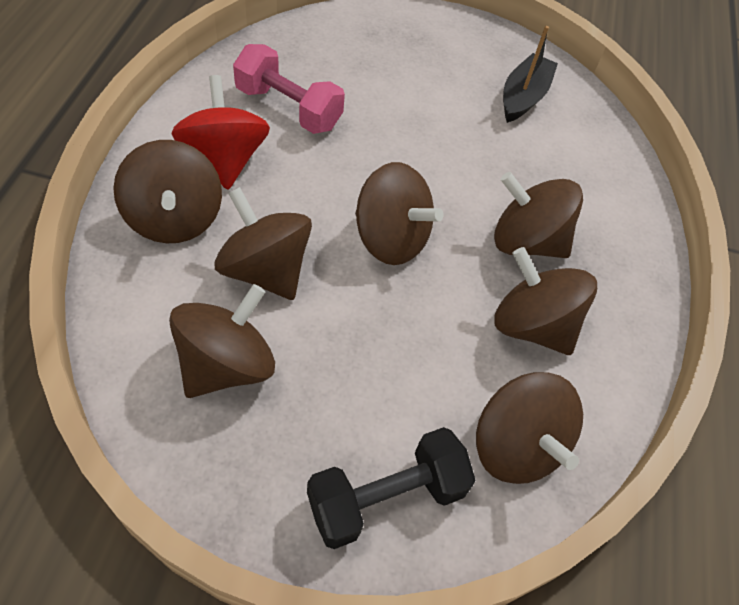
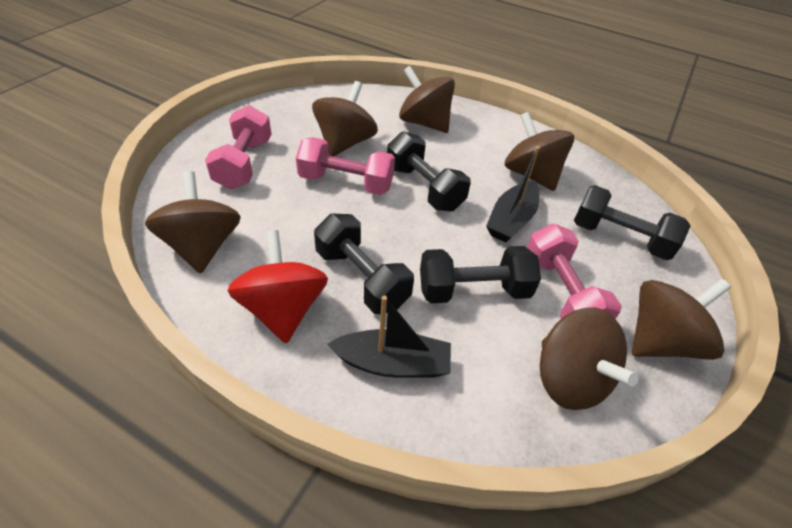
black boat: [503,26,558,123] = 1 -> [327,295,451,378] [486,146,540,242] = 2
black dumbbell: [307,427,476,549] = 1 -> [314,214,414,314] [387,131,471,211] [420,246,541,304] [574,185,691,260] = 4
brown spinning top: [113,140,222,243] [169,284,275,398] [215,187,312,300] [355,162,444,265] [476,372,583,484] [494,172,583,258] [494,247,597,355] = 7 -> [145,171,241,274] [312,81,378,157] [399,66,455,133] [504,112,574,191] [540,308,639,410] [632,279,731,360] = 6
pink dumbbell: [233,44,345,134] = 1 -> [205,105,272,189] [296,137,395,195] [527,224,622,319] = 3

